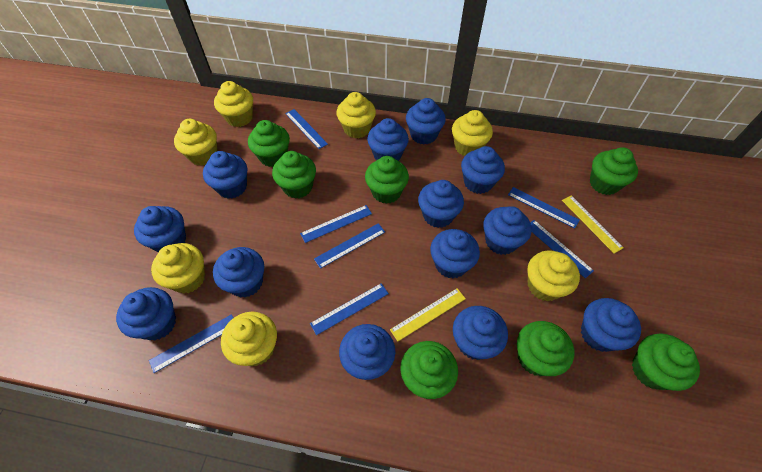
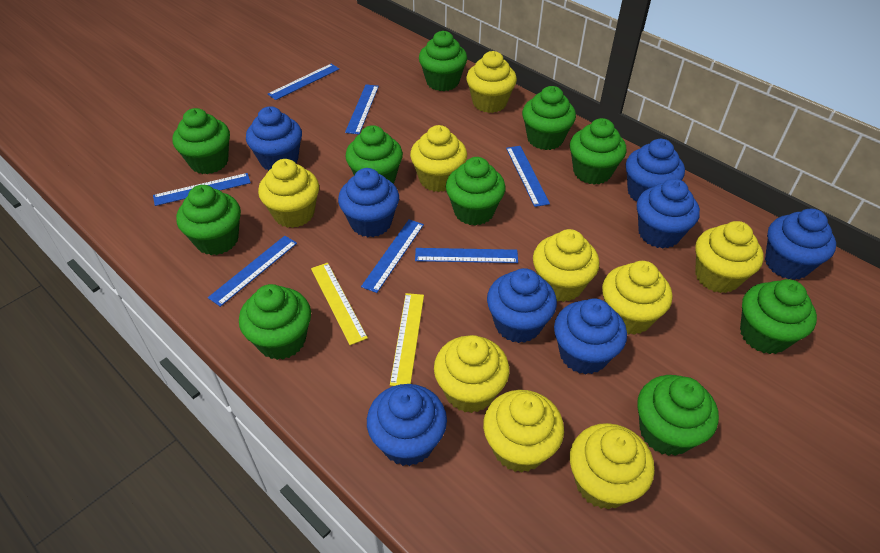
blue cupcake: [116,287,176,340] [134,206,186,252] [203,151,247,199] [213,247,264,298] [339,324,396,380] [367,118,409,161] [406,98,446,144] [418,180,464,228] [430,229,480,278] [453,306,508,360] [461,146,505,194] [483,206,532,255] [581,298,641,352] = 13 -> [246,106,302,171] [338,168,399,237] [367,384,447,466] [487,268,557,343] [554,298,627,375] [626,139,685,201] [637,179,700,248] [765,209,836,280] = 8
green cupcake: [248,120,290,167] [272,151,316,199] [365,156,409,204] [401,341,458,399] [517,321,574,376] [590,147,638,195] [632,333,700,391] = 7 -> [173,108,230,174] [176,185,241,255] [239,284,311,360] [345,125,403,184] [419,31,467,91] [446,157,506,225] [522,86,576,150] [570,118,626,185] [637,375,719,456] [740,279,817,354] = 10
yellow cupcake: [151,243,205,293] [174,119,217,166] [214,81,253,127] [221,312,277,366] [336,92,376,138] [452,110,493,156] [527,251,580,302] = 7 -> [258,159,319,228] [410,125,467,192] [434,335,509,413] [466,51,517,113] [483,390,564,473] [533,229,599,302] [570,423,655,510] [602,261,672,335] [695,221,764,293] = 9

